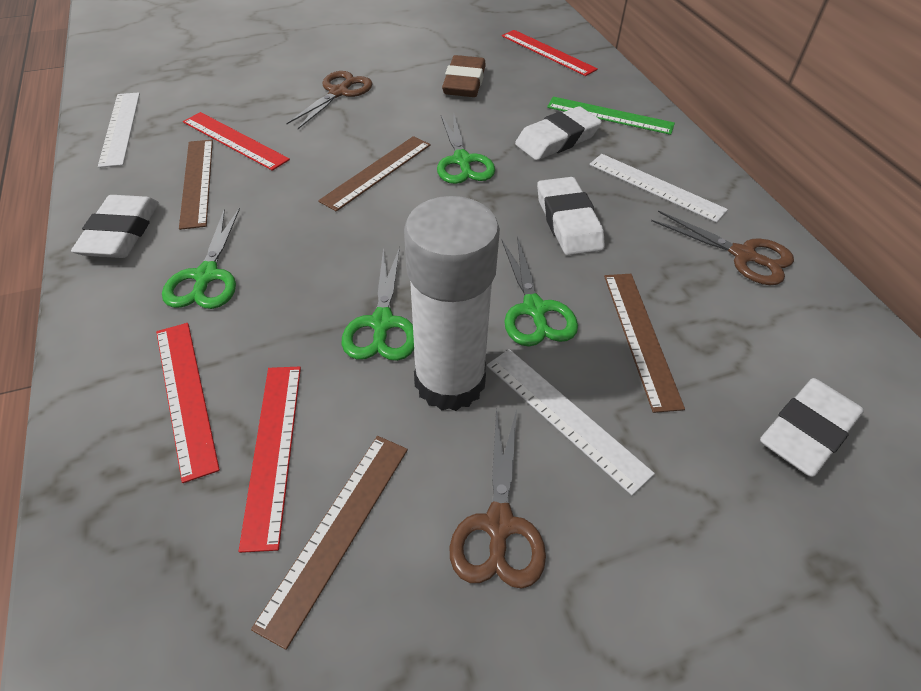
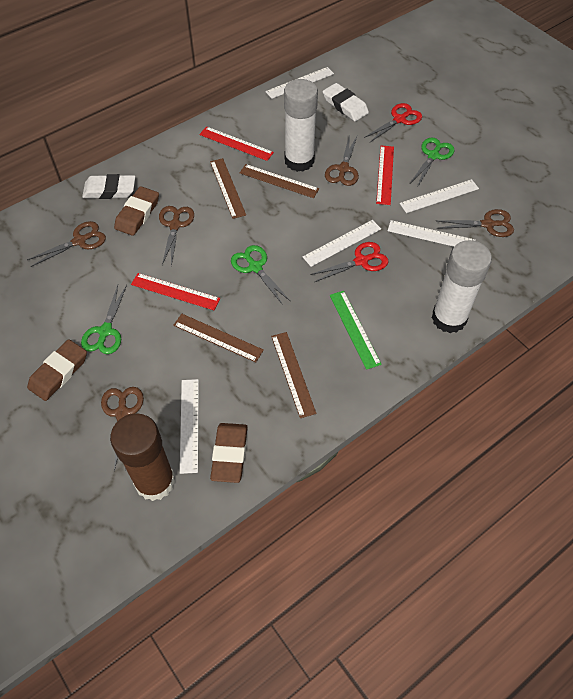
brown eraser: [442,55,486,97] = 1 -> [27,339,87,401] [114,186,159,236] [210,423,248,483] = 3
brown glue stick: none = 0 -> [110,413,175,501] = 1
brown scissors: [286,71,373,129] [450,408,546,589] [651,211,794,285] = 3 -> [27,221,106,267] [101,387,144,472] [159,206,194,266] [325,136,359,186] [436,209,514,237] = 5
green scissors: [162,208,240,309] [342,247,414,361] [437,115,495,184] [501,236,578,346] = 4 -> [81,285,127,354] [231,245,290,305] [410,138,454,186] = 3
red ruler: [156,323,220,483] [183,112,290,171] [239,367,301,553] [502,30,598,76] = 4 -> [131,273,220,310] [199,126,274,161] [376,146,394,205] = 3
red scissors: none = 0 -> [310,242,388,282] [364,103,422,143] = 2
white eraser: [71,195,159,258] [515,106,602,160] [537,177,605,255] [760,378,864,477] = 4 -> [82,174,135,199] [323,83,369,121] = 2
white glue stick: [404,196,500,411] = 1 -> [284,79,318,172] [432,240,492,333] = 2
white ruler: [98,92,140,168] [487,349,655,495] [589,154,728,223] = 3 -> [180,379,199,474] [265,67,334,99] [303,220,381,267] [388,220,476,247] [400,179,479,213] = 5

